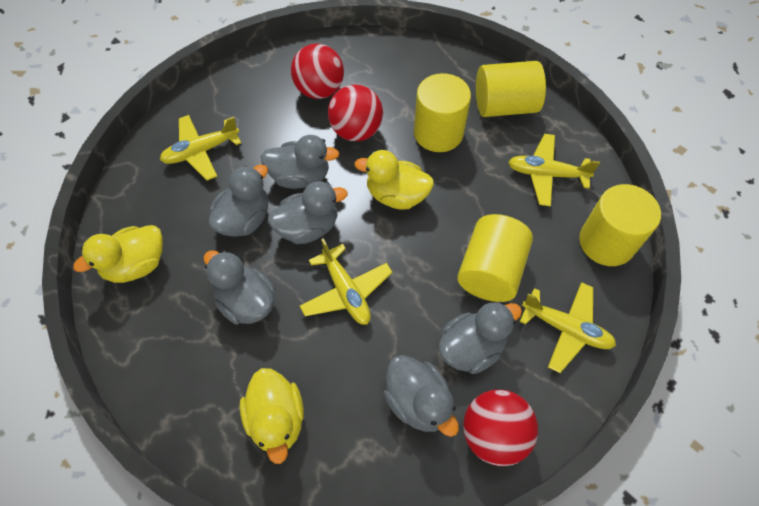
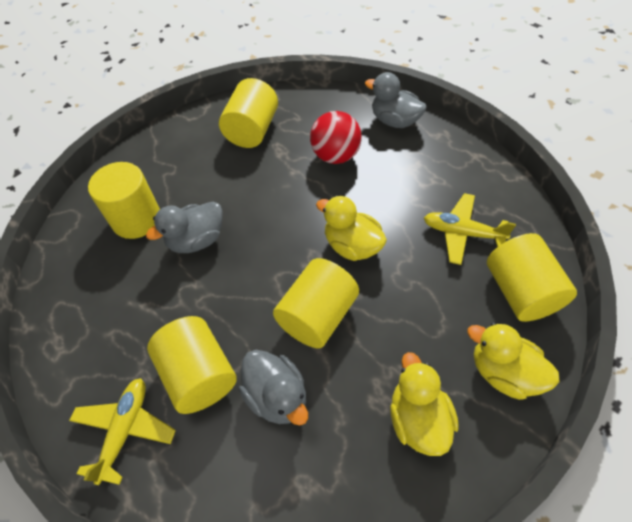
grey duck: [204,250,276,324] [209,165,269,237] [261,135,340,189] [268,181,348,244] [384,355,459,437] [438,302,522,374] = 6 -> [146,201,223,253] [239,350,308,426] [365,72,427,128] = 3
red ball: [291,44,344,99] [328,84,383,141] [463,389,538,466] = 3 -> [310,111,362,164] = 1
yellow cylinder: [414,73,471,152] [457,214,533,302] [476,61,546,117] [579,184,661,266] = 4 -> [88,162,160,239] [147,316,237,414] [219,78,278,148] [273,258,359,348] [487,233,577,322] = 5
yellow plane: [160,115,241,180] [300,239,392,325] [508,134,600,207] [520,282,616,373] = 4 -> [69,378,176,485] [424,193,516,265] = 2

